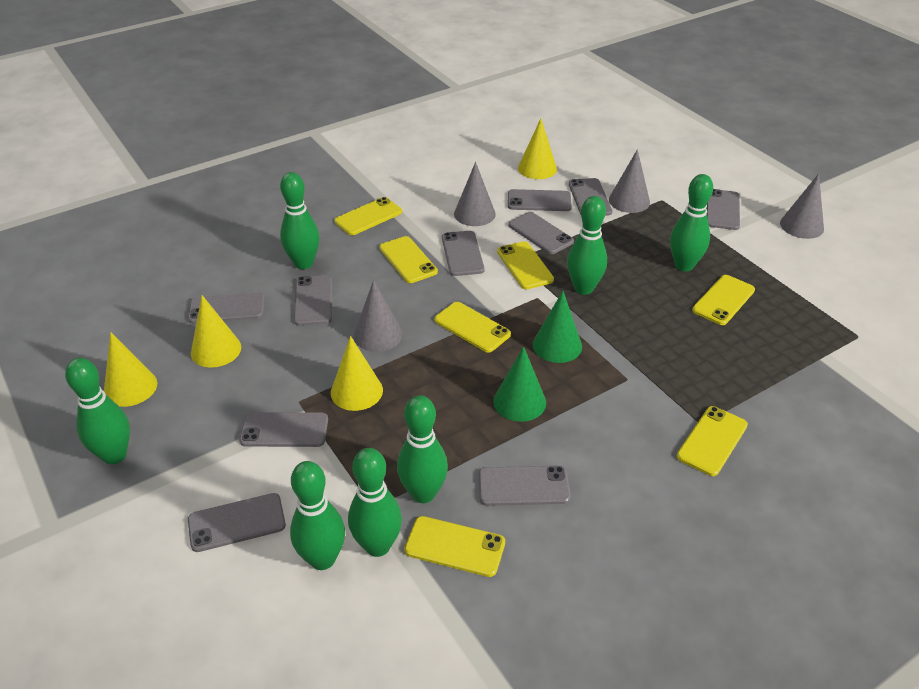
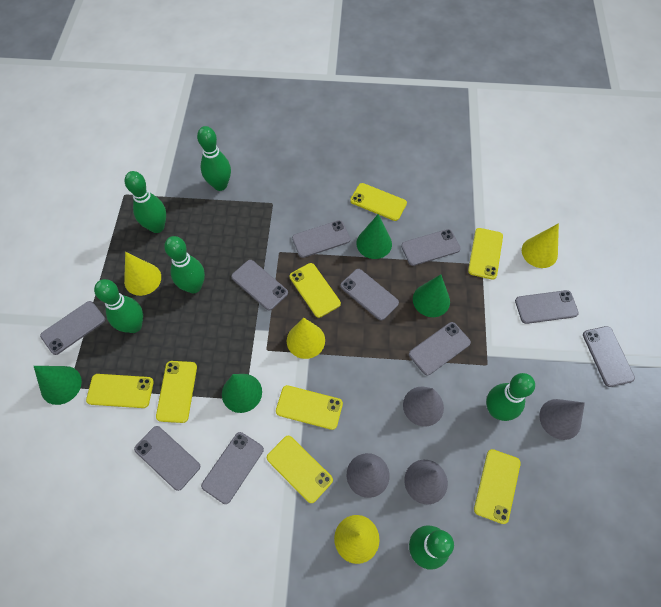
green bowling pin: [65,358,130,464] [280,172,320,269] [290,461,345,570] [348,448,402,557] [397,395,448,503] [567,196,607,295] [670,174,713,271] = 7 -> [94,279,143,333] [125,171,166,233] [164,236,205,293] [197,126,231,191] [409,525,454,570] [486,373,535,421] = 6
green cone: [493,346,546,422] [533,291,582,363] = 2 -> [34,366,82,405] [222,374,262,413] [356,214,392,259] [413,274,450,317] = 4
yellow phone: [334,197,402,235] [379,236,438,283] [404,516,505,577] [434,302,511,353] [497,241,554,289] [677,406,748,476] [692,275,755,325] = 7 -> [86,374,154,408] [156,361,197,423] [267,436,333,503] [276,385,343,430] [289,263,341,318] [350,183,407,221] [468,228,503,280] [474,449,521,524] = 8

